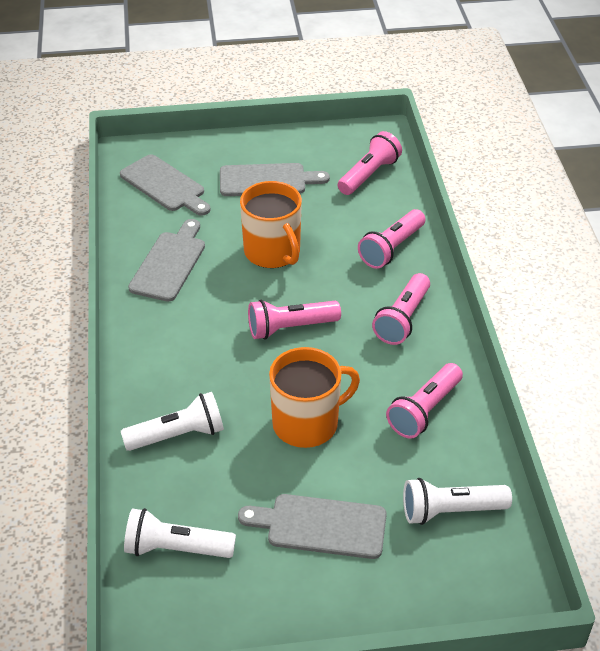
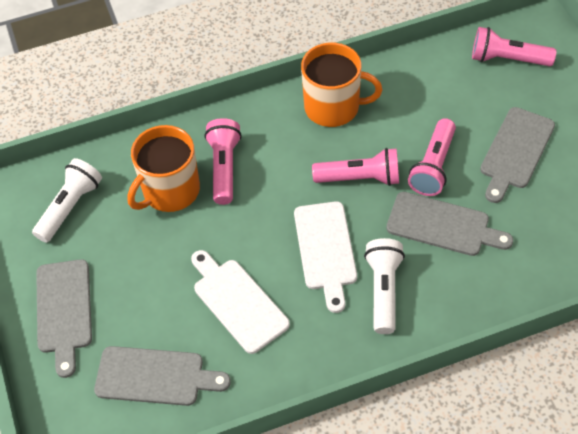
pink flashlight: [248,300,341,339] [338,131,402,195] [358,209,425,269] [372,273,430,345] [386,363,463,439] = 5 -> [204,118,242,205] [312,148,399,186] [408,118,456,196] [472,27,556,66] = 4
white cutting board: none = 0 -> [191,250,290,354] [294,201,357,313] = 2
white flashlight: [121,392,224,451] [124,508,236,558] [403,478,512,525] = 3 -> [32,158,102,243] [364,238,405,334] = 2

